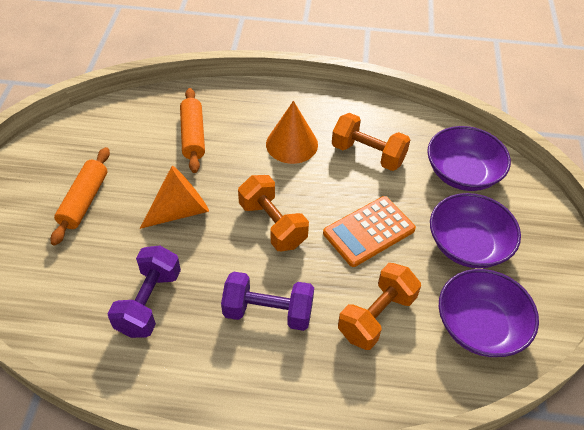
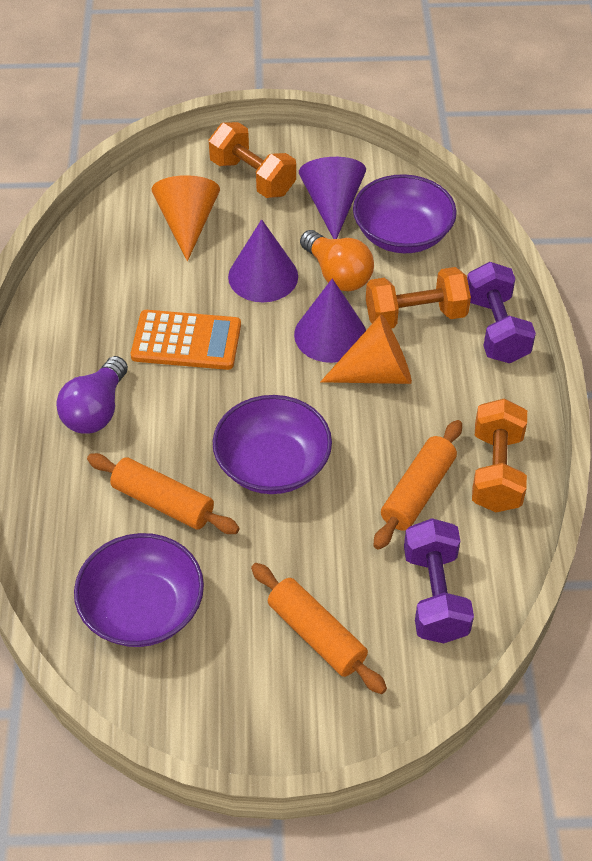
orange light bulb: none = 0 -> [300,230,374,291] = 1
orange rolling pin: [51,147,110,246] [180,88,205,173] = 2 -> [87,453,240,534] [251,563,387,694] [373,420,462,550] = 3
purple cone: none = 0 -> [228,219,298,302] [294,278,366,363] [299,157,366,239] = 3
purple light bulb: none = 0 -> [56,356,128,434] = 1

